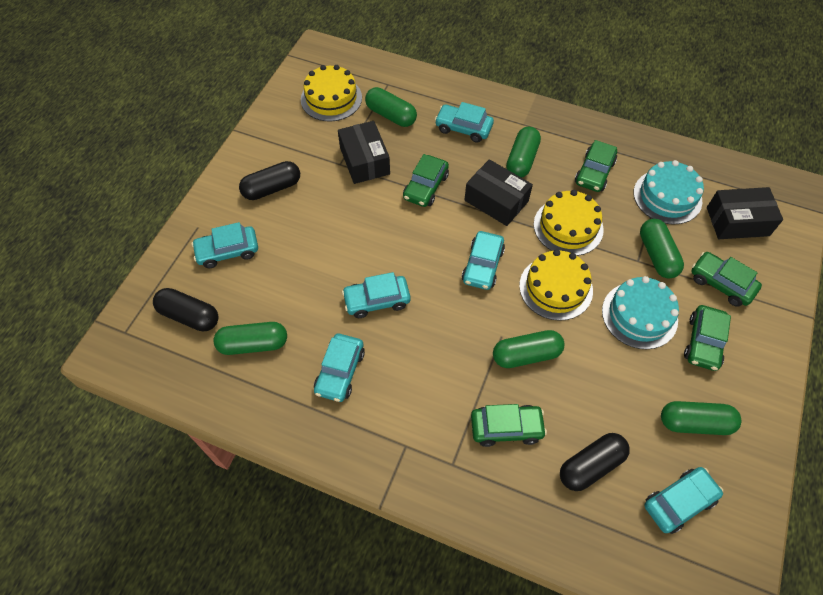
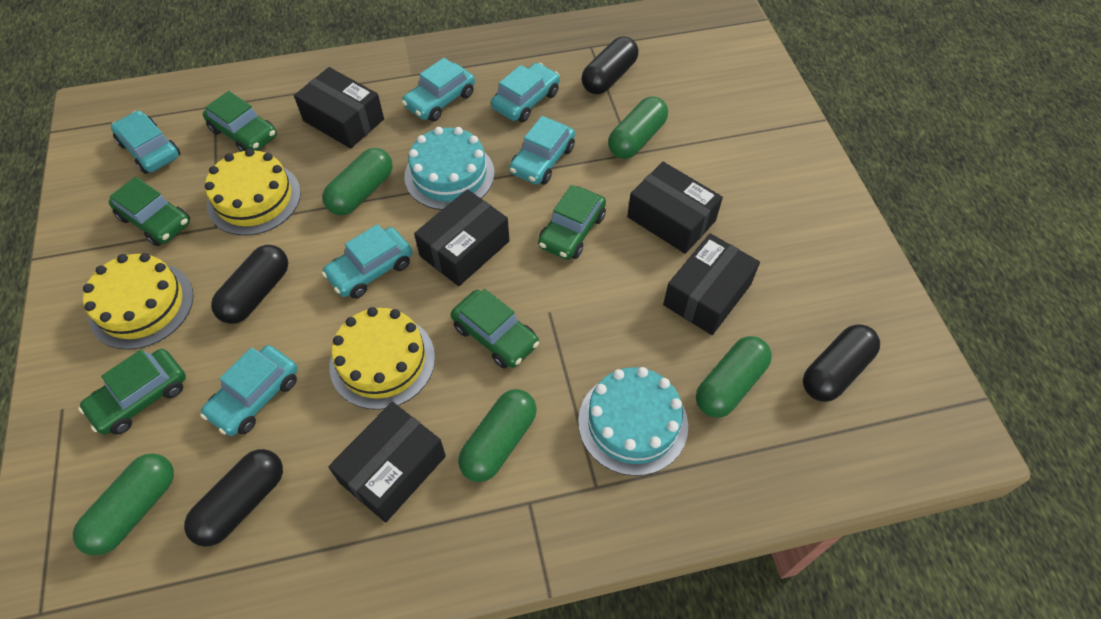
black box: [338,121,390,184] [465,159,533,226] [707,187,783,239] = 3 -> [294,67,384,148] [328,402,446,522] [414,189,510,286] [627,162,723,254] [663,233,760,335] = 5
black capsule: [153,288,219,331] [239,161,300,200] [560,433,630,491] = 3 -> [184,449,283,547] [211,245,288,324] [581,36,639,94] [803,324,880,402] = 4
green capsule: [214,322,287,355] [365,87,417,127] [493,330,565,368] [506,127,541,178] [640,219,684,279] [661,401,741,435] = 6 -> [73,453,174,556] [322,148,393,216] [458,389,537,482] [608,96,668,159] [696,336,772,418] = 5

